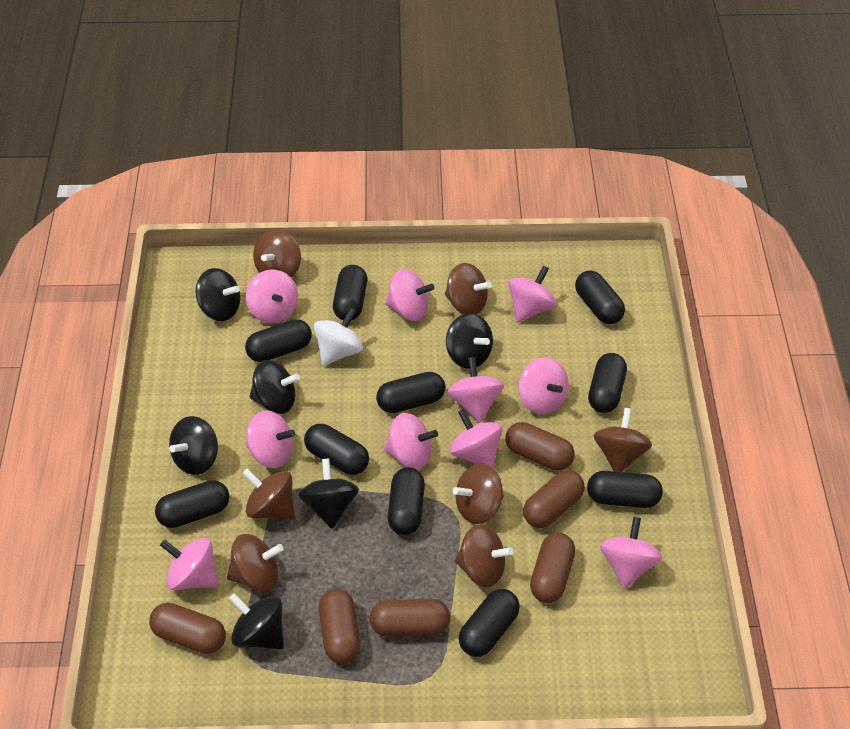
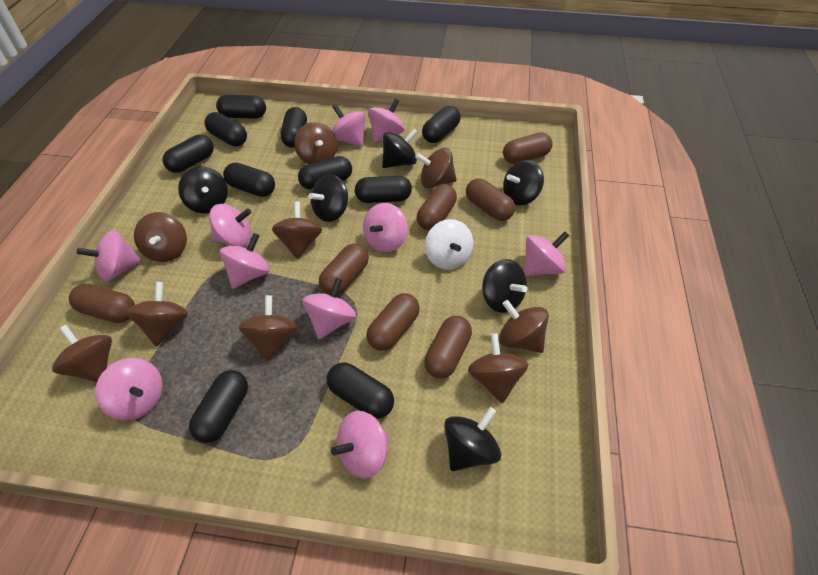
brown capsule: [149,603,226,654] [319,588,360,664] [369,599,450,637] [505,422,575,470] [523,470,585,528] [530,533,575,603] = 6 -> [69,284,135,323] [319,244,369,295] [366,293,420,351] [417,184,457,231] [424,316,472,379] [466,178,515,221] [503,132,553,164] = 7
brown spinning top: [227,534,284,592] [242,468,295,520] [253,230,301,278] [445,263,491,314] [453,464,504,524] [455,525,513,587] [594,408,652,472] = 7 -> [52,325,112,382] [127,282,188,347] [134,212,187,262] [239,295,297,361] [272,201,322,259] [294,122,337,164] [415,148,457,188] [468,333,529,403] [499,300,549,353] = 9

